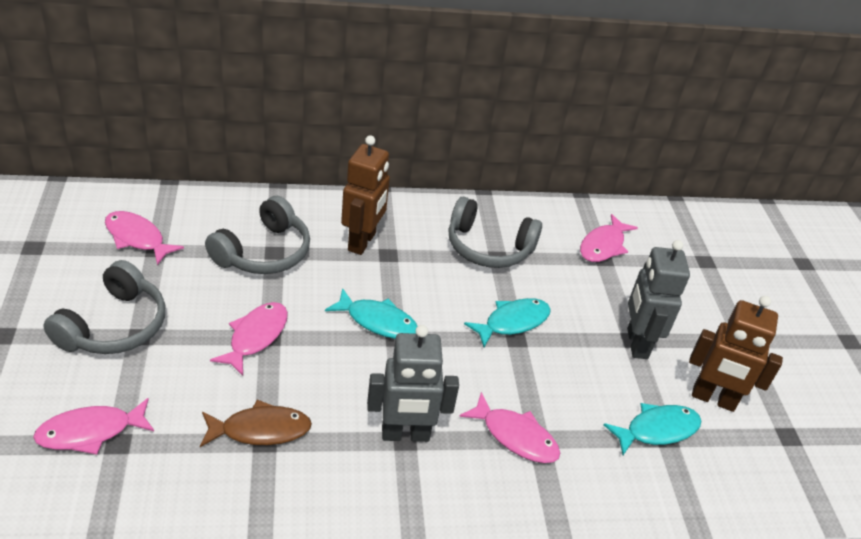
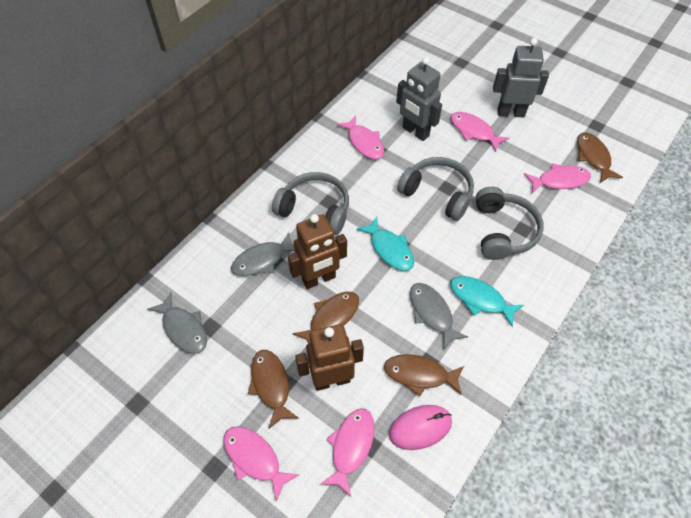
brown fish: [200,400,312,447] = 1 -> [248,350,298,429] [293,292,359,344] [384,354,464,396] [577,133,623,183] = 4
grey fish: none = 0 -> [147,293,207,353] [231,232,295,276] [410,283,468,350] = 3
pink mouse: none = 0 -> [389,405,452,450] = 1
turquoise fish: [325,288,418,339] [464,298,551,347] [604,403,702,455] = 3 -> [356,217,414,271] [450,276,524,327] = 2

